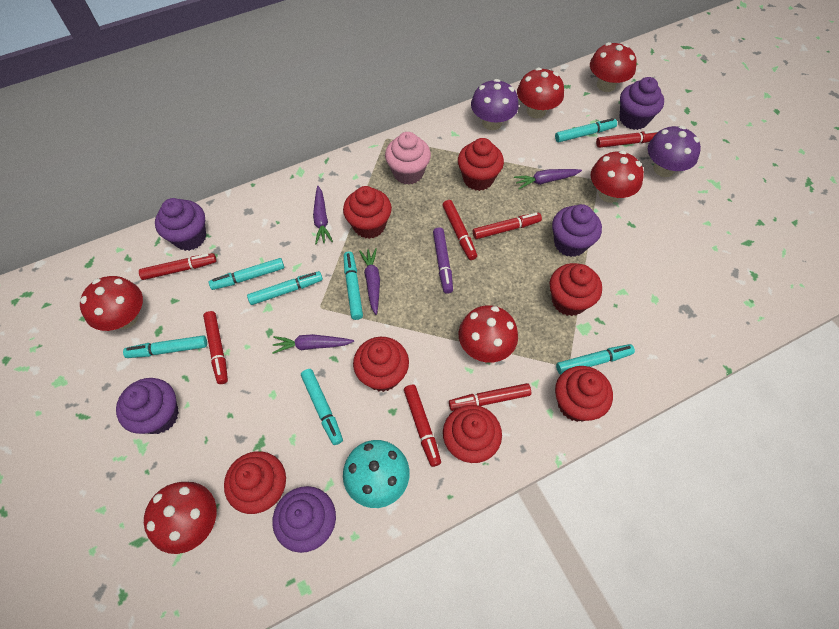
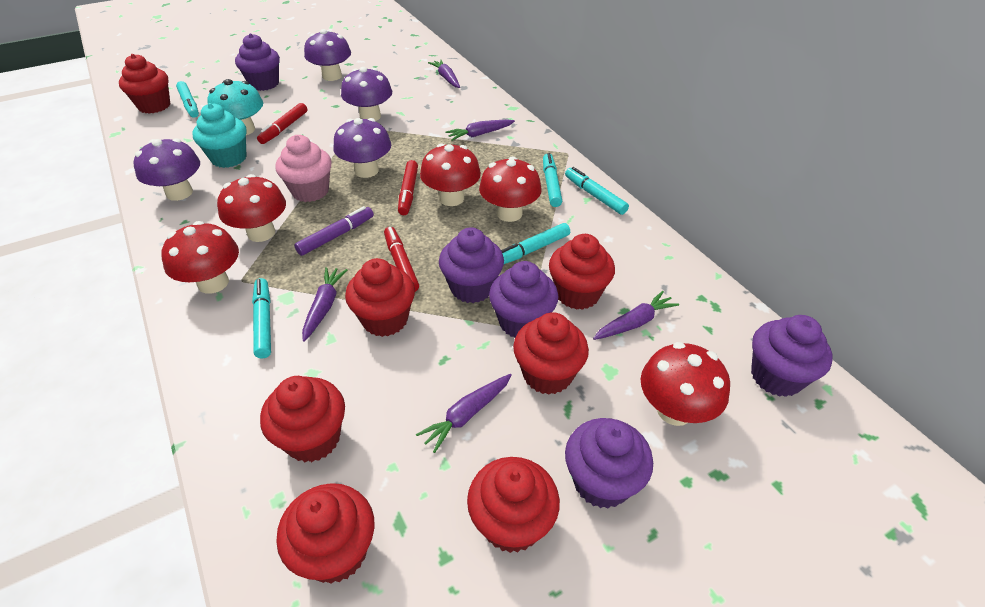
purple carrot: [272,334,354,354] [313,186,333,244] [359,248,380,315] [514,169,582,189] = 4 -> [302,267,347,342] [416,374,512,453] [428,60,460,88] [446,120,515,141] [593,291,679,340] = 5
purple mushroom: [471,79,518,130] [648,126,701,177] = 2 -> [133,138,200,201] [304,29,351,81] [333,118,391,178] [341,67,392,121] = 4
red marker: [139,253,217,280] [203,311,228,384] [404,385,441,467] [442,200,477,260] [449,383,531,411] [473,213,542,239] [596,130,659,148] = 7 -> [257,103,307,144] [384,227,419,292] [398,160,418,215] = 3
red mushroom: [80,276,143,331] [144,482,217,554] [459,305,518,363] [517,67,564,118] [590,42,637,92] [591,150,644,203] = 6 -> [161,221,239,294] [217,174,286,242] [420,143,481,206] [479,156,542,222] [641,342,730,426] = 5
turquoise cupcake: none = 0 -> [192,103,247,168] = 1
turquoise marker: [123,335,207,358] [209,258,284,290] [247,271,323,305] [301,369,343,445] [344,251,363,320] [555,118,617,142] [556,344,635,375] = 7 -> [176,81,199,118] [252,278,271,359] [501,223,570,264] [543,153,562,207] [565,167,629,215] = 5

